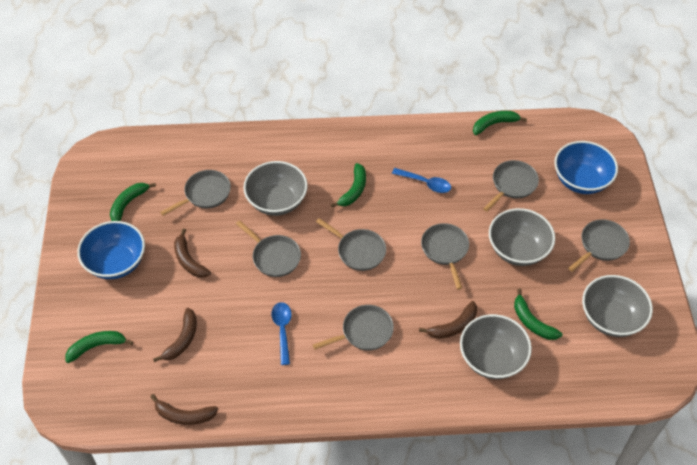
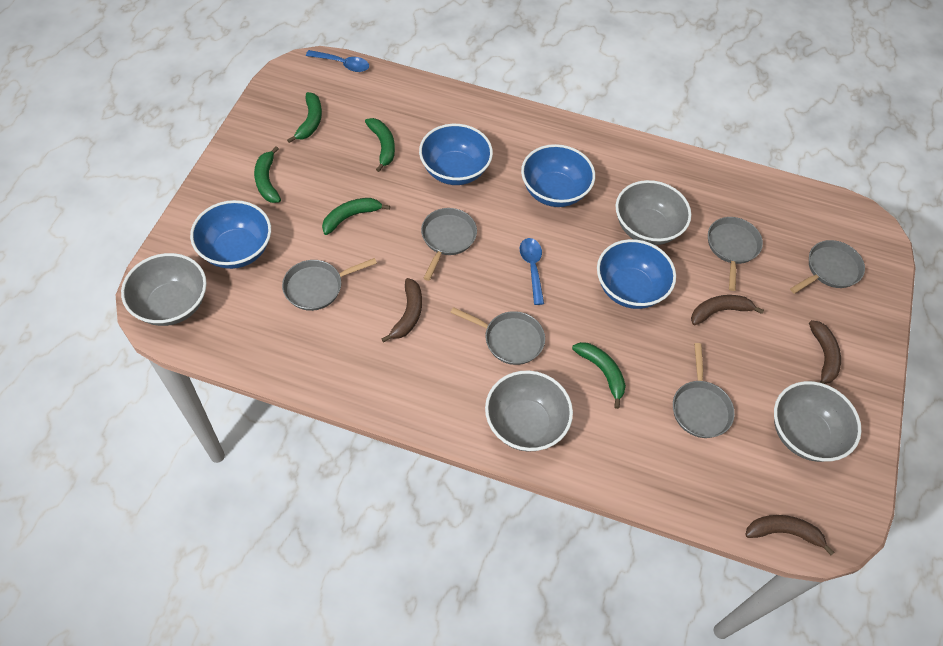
blue bowl: [77,221,145,279] [554,141,618,194] = 2 -> [190,200,271,269] [419,124,493,185] [521,144,595,207] [597,239,676,309] = 4
grey pan: [160,170,231,216] [236,220,301,277] [313,305,394,351] [316,218,386,271] [421,223,469,290] [483,160,539,212] [568,219,630,272] = 7 -> [282,258,377,311] [421,208,477,281] [450,307,545,365] [673,343,735,438] [708,217,763,291] [790,240,865,294] = 6

